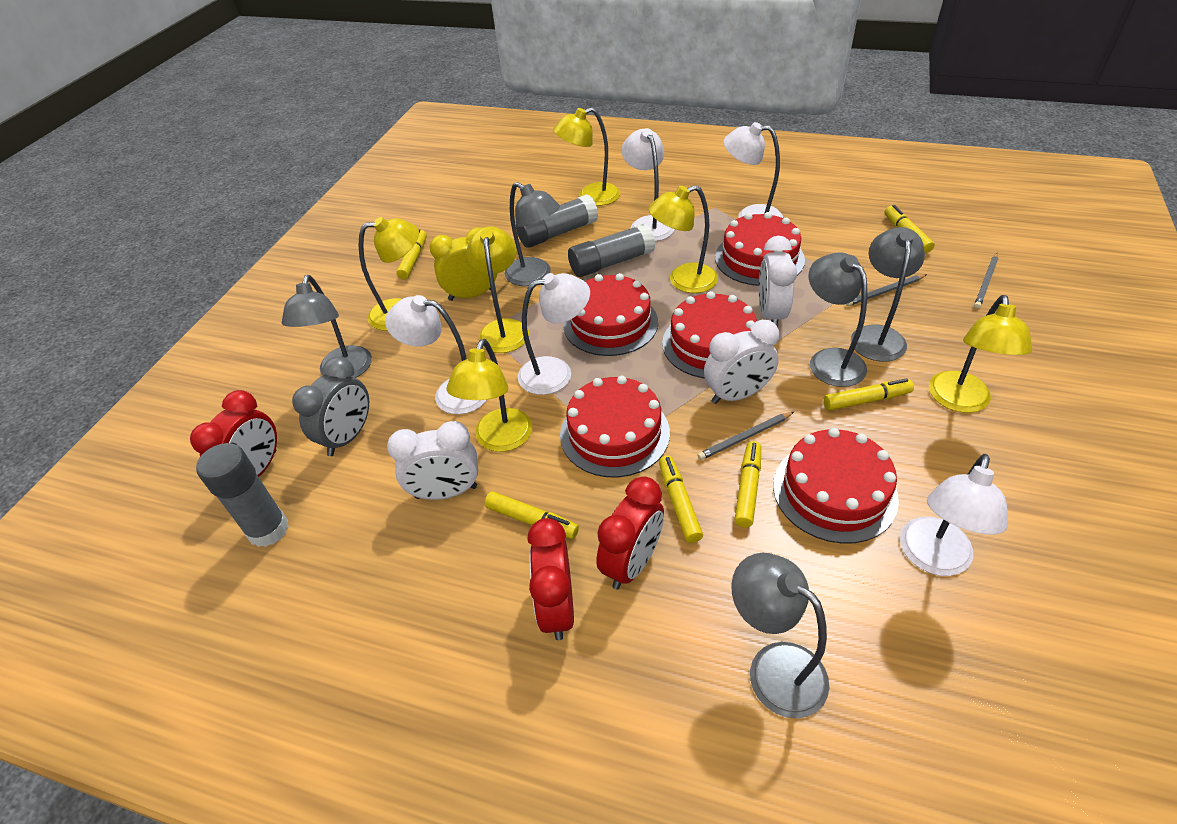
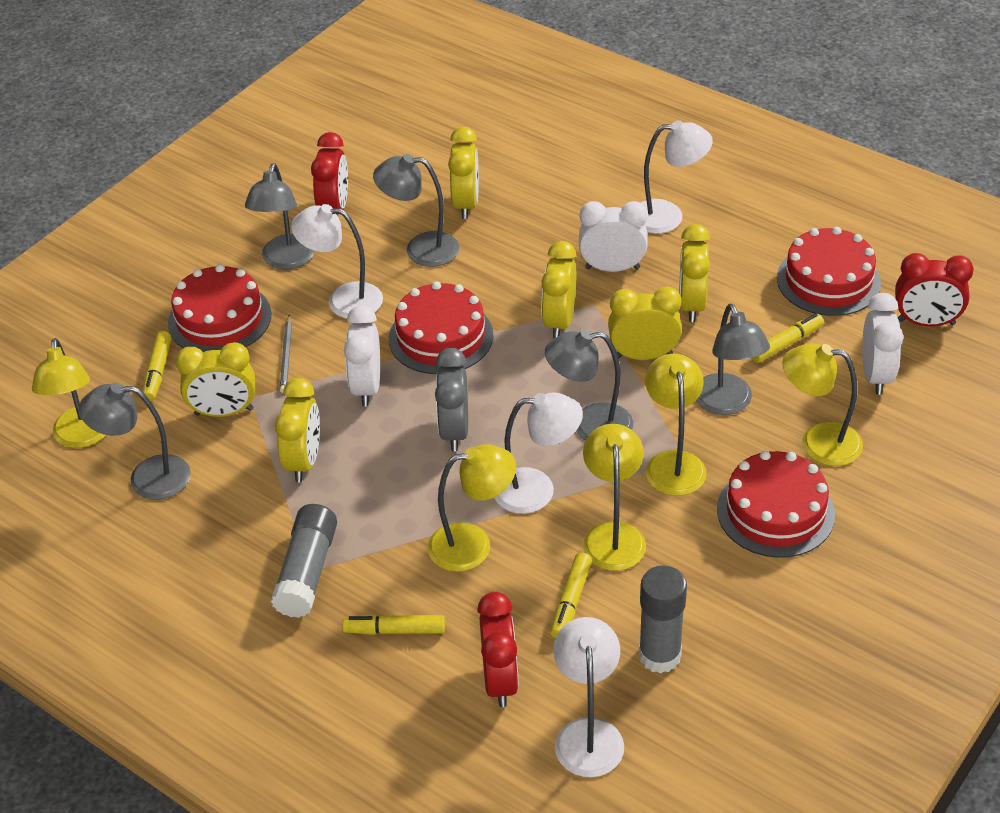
grey glue stick: [196,443,289,547] [516,194,598,248] [568,223,656,277] = 3 -> [271,504,337,618] [639,565,687,673] = 2
grey pencil: [697,412,794,460] [846,274,927,306] [974,253,998,309] = 3 -> [280,314,292,393] = 1
red cake: [560,376,670,477] [563,273,658,356] [662,291,757,378] [715,212,805,286] [773,428,899,544] = 5 -> [168,264,271,352] [389,281,493,374] [717,451,835,558] [777,227,881,316] = 4
white lamp: [385,295,486,414] [518,273,590,395] [622,128,674,241] [723,122,783,218] [900,454,1008,576] = 5 -> [291,204,383,318] [494,392,583,514] [553,617,624,777] [641,120,713,234] = 4
yellow clock: [430,227,497,301] = 1 -> [176,342,255,417] [275,378,320,483] [448,127,479,219] [541,241,576,339] [608,286,682,360] [679,224,710,322] = 6
yellow lamp: [359,217,419,331] [446,339,532,452] [466,227,529,353] [553,108,620,206] [648,185,718,293] [929,295,1032,413] = 6 -> [32,338,106,448] [428,444,516,572] [583,424,646,571] [645,354,707,496] [782,343,863,466] = 5
yellow marker: [396,230,427,279] [485,492,579,539] [659,455,703,543] [735,441,761,528] [823,378,914,411] [885,205,935,253] = 6 -> [142,331,172,401] [342,615,445,635] [550,552,592,638] [752,313,824,363] = 4

